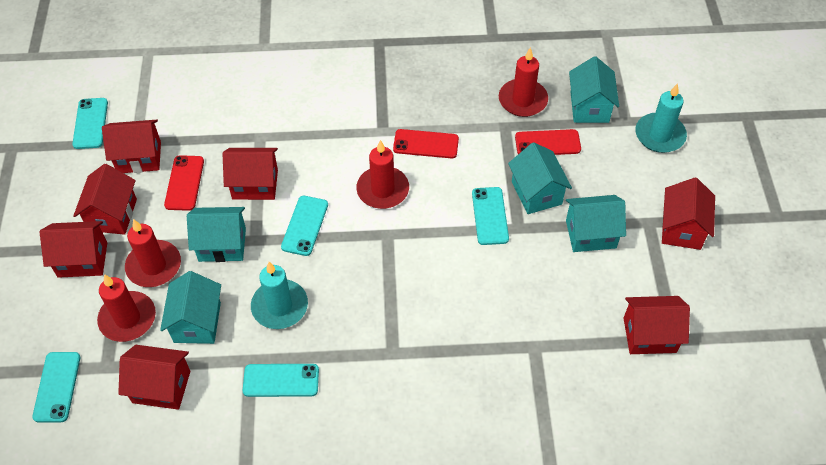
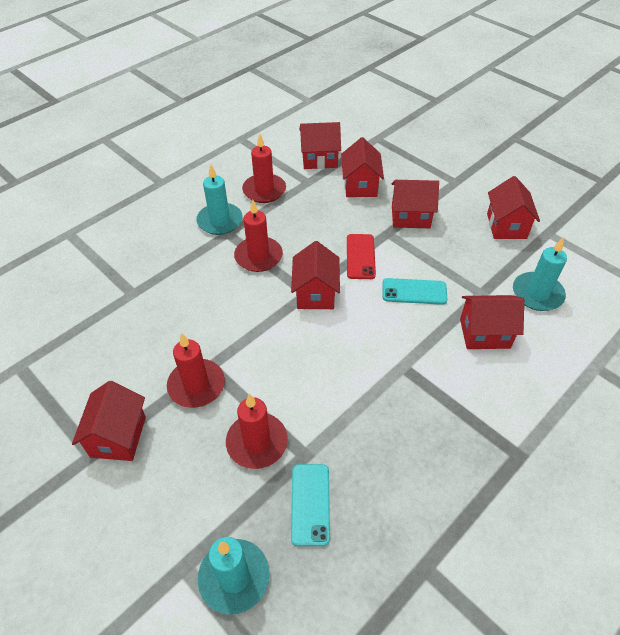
red phone: [164,155,204,211] [393,129,459,159] [515,129,581,155] = 3 -> [347,234,376,279] = 1
turquoise candle: [251,262,308,329] [635,83,687,153] = 2 -> [196,164,243,235] [198,537,270,615] [513,238,567,311] = 3
turquoise house: [160,271,221,344] [187,207,246,262] [508,142,572,214] [566,195,626,252] [569,56,619,123] = 5 -> none = 0
turquoise phone: [32,352,80,422] [72,98,108,149] [243,364,319,397] [281,196,328,256] [472,187,509,245] = 5 -> [291,464,330,546] [383,278,448,305] = 2

